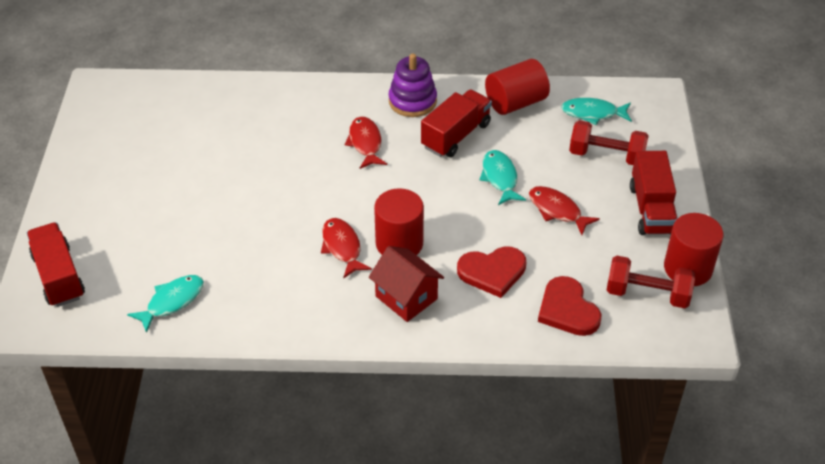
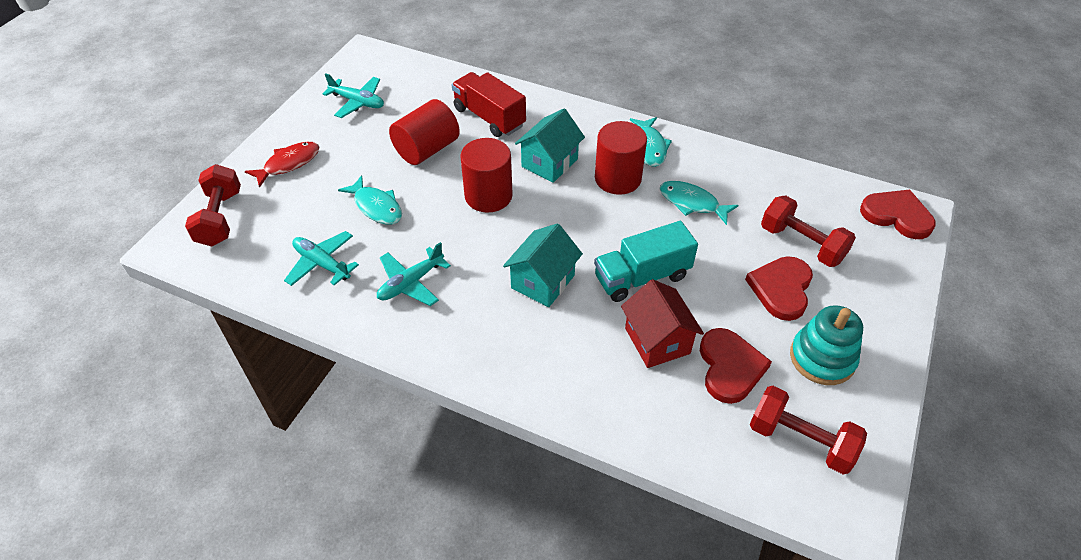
purple stacking toy: [389,54,437,117] = 1 -> none = 0
red dumbbell: [569,120,649,165] [607,256,695,308] = 2 -> [185,164,241,246] [750,386,867,474] [761,195,856,267] = 3
red fish: [321,218,372,279] [344,116,387,169] [529,186,600,235] = 3 -> [245,142,320,188] = 1
red heart: [457,247,526,298] [538,276,602,336] = 2 -> [700,328,772,404] [745,256,813,321] [860,189,936,239] = 3
red truck: [27,222,85,307] [421,89,492,157] [630,151,678,235] = 3 -> [452,72,526,137] = 1
turquoise house: none = 0 -> [503,223,583,307] [515,109,585,183] = 2
turquoise plane: none = 0 -> [284,231,359,286] [323,73,384,118] [377,242,451,306] = 3
turquoise stacking toy: none = 0 -> [790,305,863,385] = 1
turquoise truck: none = 0 -> [594,221,698,302] = 1

